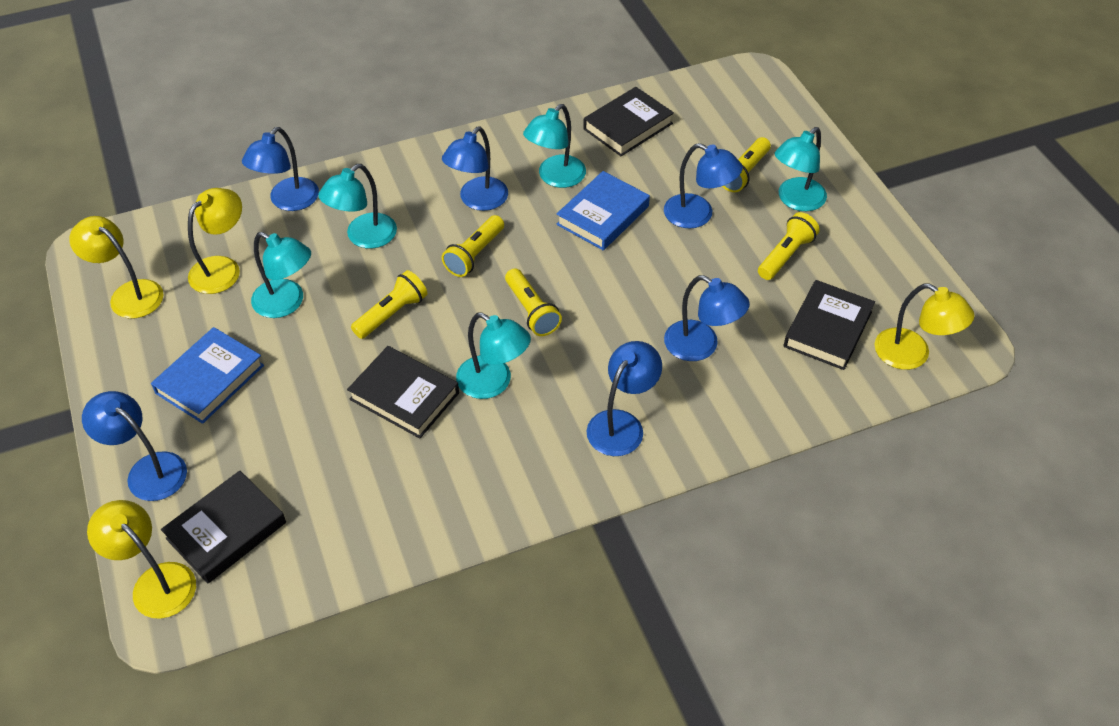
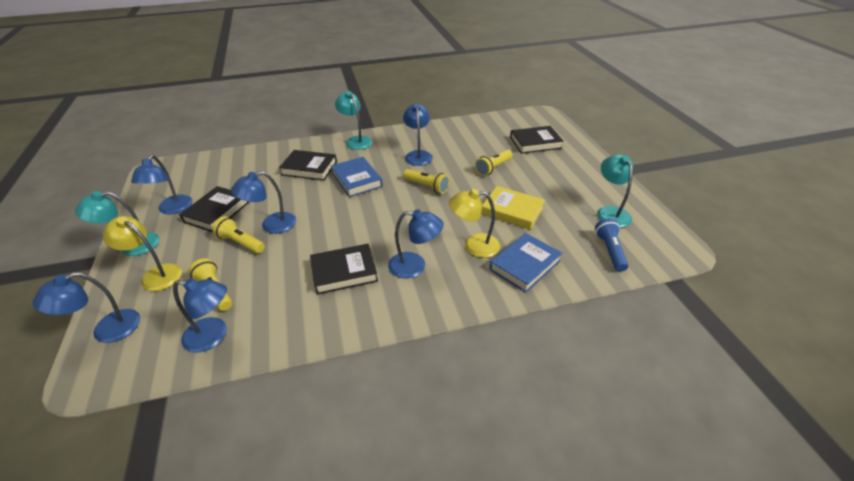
blue flashlight: none = 0 -> [595,218,629,272] = 1
turquoise lamp: [251,232,311,318] [318,164,397,249] [456,313,531,399] [523,104,586,188] [775,127,827,211] = 5 -> [75,191,159,256] [335,91,372,150] [597,154,633,227] = 3
yellow book: none = 0 -> [481,186,545,230] = 1
yellow flashlight: [351,270,428,339] [442,215,504,277] [505,268,562,336] [722,137,771,192] [758,212,819,280] = 5 -> [189,258,232,311] [213,216,265,253] [403,169,449,194] [475,150,512,176] = 4
yellow lamp: [69,216,164,319] [87,500,196,619] [188,188,242,294] [875,283,975,370] = 4 -> [102,216,182,291] [449,189,500,258] = 2

